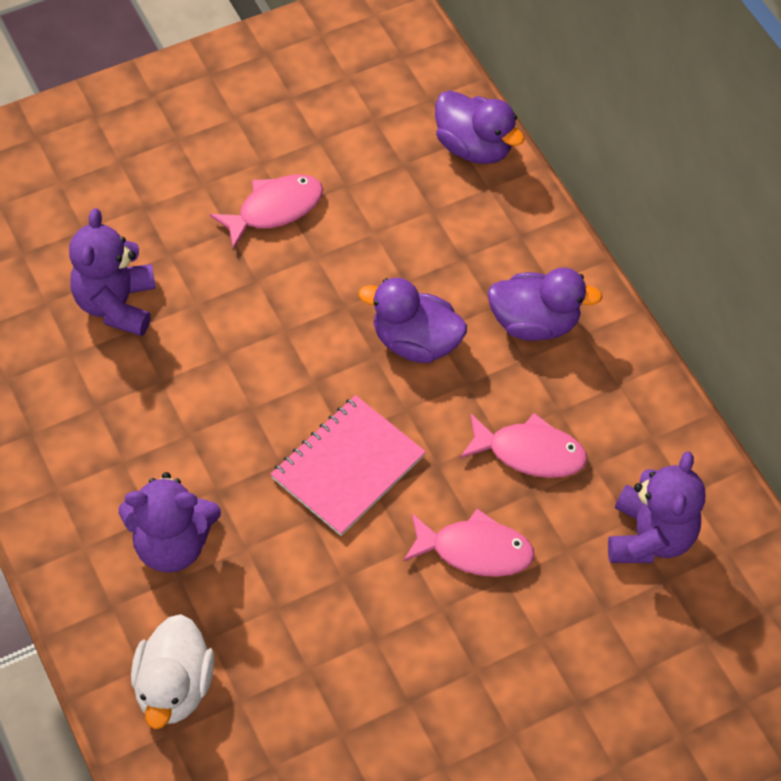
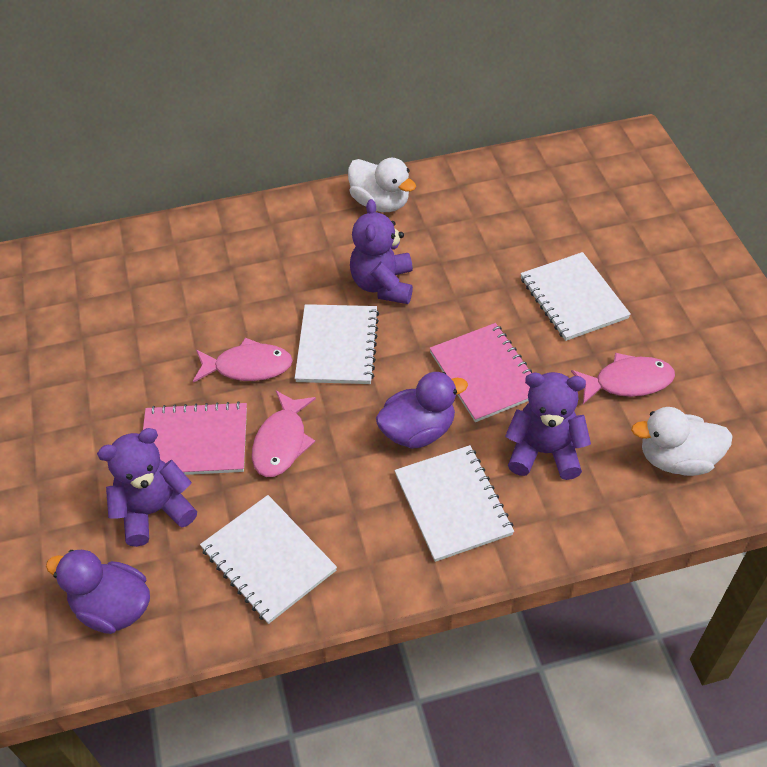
pink notebook: [271,395,426,536] = 1 -> [143,401,247,475] [430,323,532,422] = 2
purple duck: [359,278,467,363] [435,90,525,164] [487,268,602,341] = 3 -> [46,550,150,634] [376,372,468,449] = 2
white duck: [131,614,214,729] = 1 -> [348,158,416,212] [631,407,733,476] = 2
white notebook: none = 0 -> [200,495,337,624] [295,304,379,384] [395,445,514,562] [520,252,631,341] = 4

